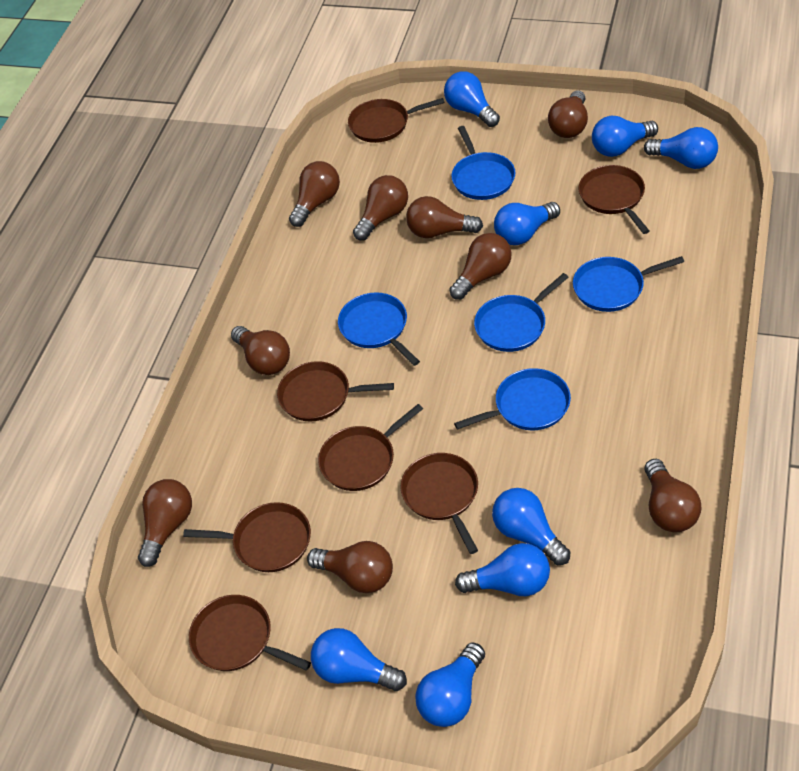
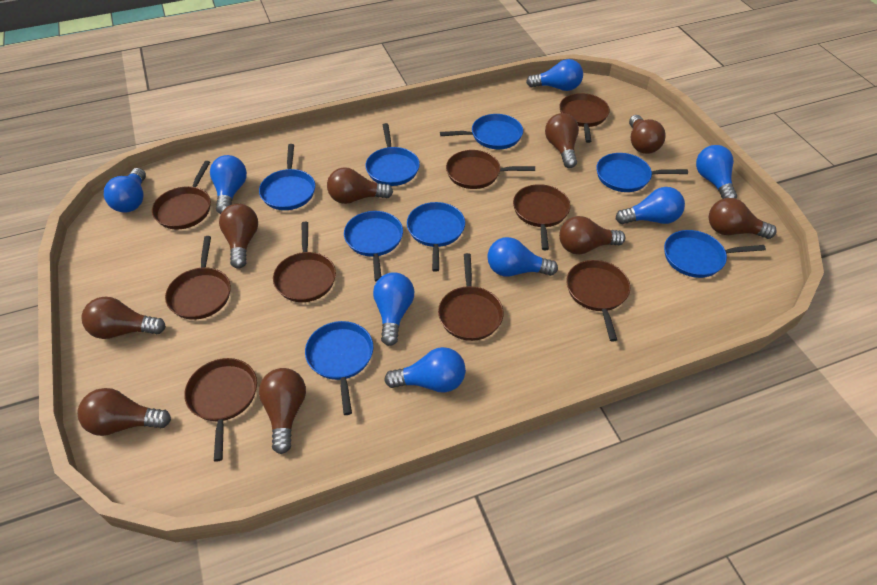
blue pan: [338,292,420,366] [451,126,515,200] [454,368,571,430] [474,273,569,352] [573,256,684,312] = 5 -> [259,144,315,210] [305,321,373,415] [344,211,403,282] [365,123,420,186] [407,202,465,272] [440,114,523,149] [596,153,688,192] [664,230,766,278] = 8
brown pan: [183,502,311,572] [189,595,311,671] [277,361,394,422] [318,404,423,491] [348,98,445,143] [400,453,478,554] [579,165,649,234] = 7 -> [152,161,211,229] [165,236,231,320] [184,358,257,461] [273,222,336,302] [438,253,504,341] [446,150,535,189] [513,184,570,250] [559,93,610,143] [566,260,630,341] = 9

